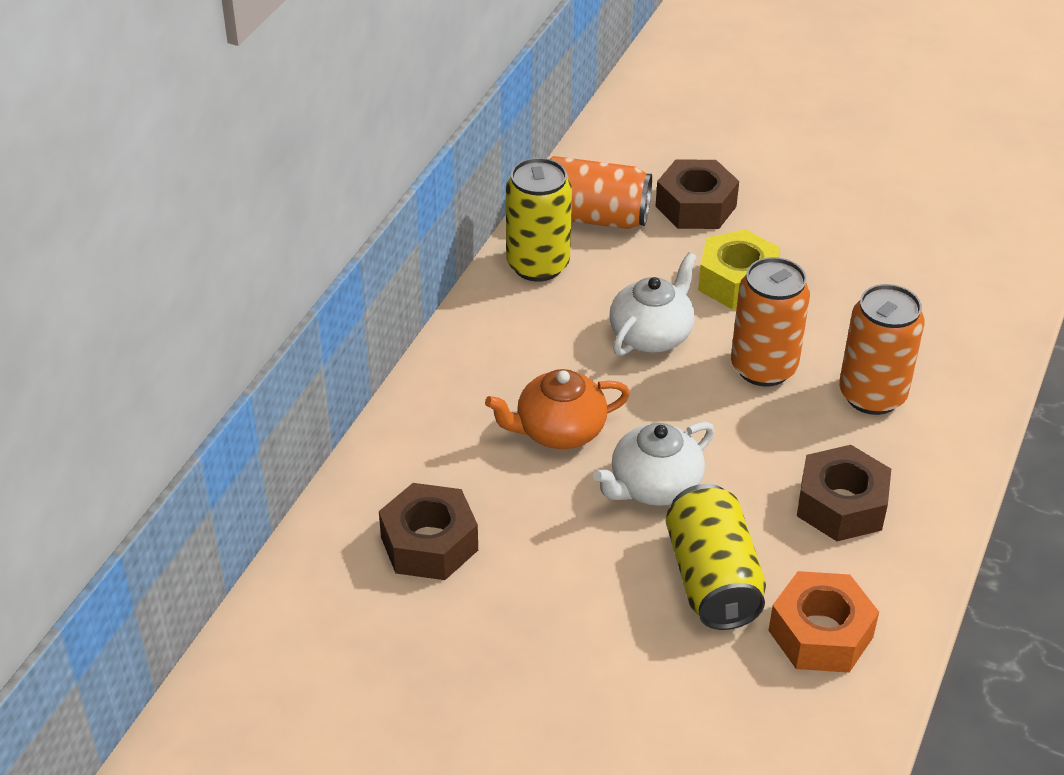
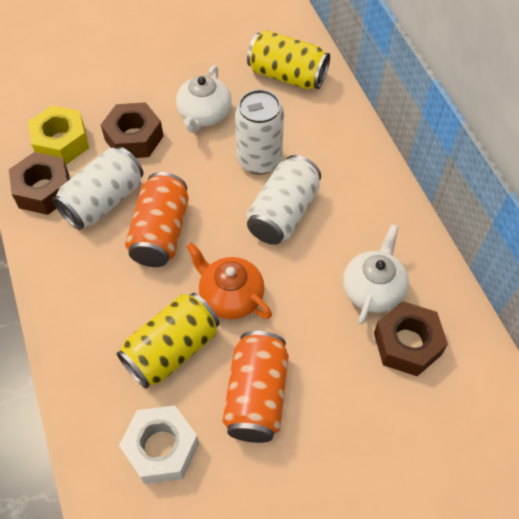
orange can: [551,156,652,229] [731,257,810,387] [839,284,925,415] = 3 -> [125,172,189,267] [223,331,289,443] = 2
orange nut: [768,571,879,673] = 1 -> none = 0
white can: none = 0 -> [53,147,143,230] [235,89,284,175] [246,155,321,245] = 3
white nut: none = 0 -> [119,405,199,484] = 1

